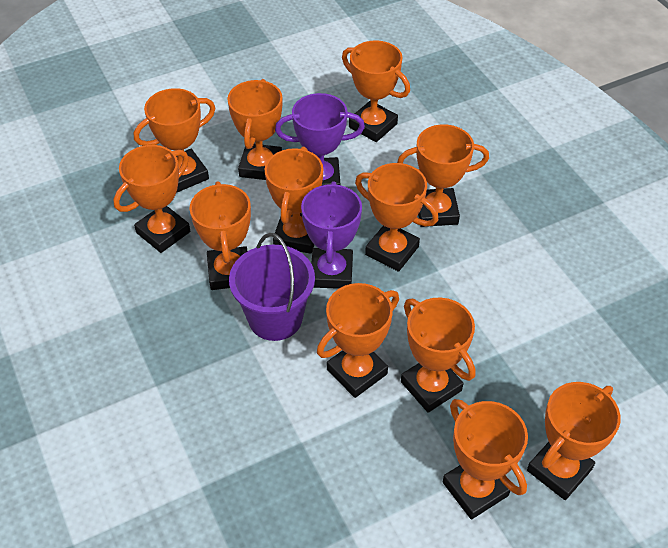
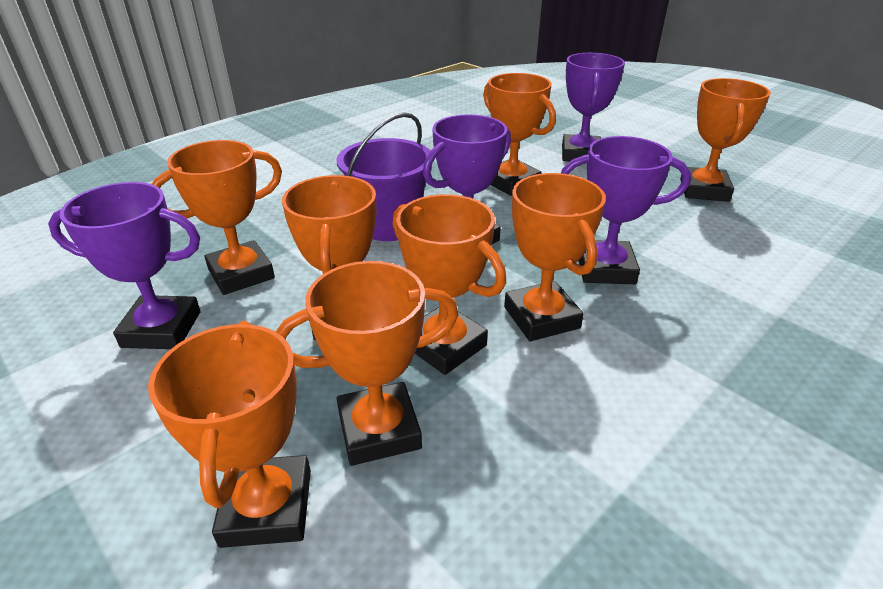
orange trophy: [114,145,190,253] [134,88,215,193] [189,181,251,290] [227,79,282,180] [265,147,323,254] [317,283,399,398] [342,40,410,142] [355,163,438,272] [397,124,489,227] [401,297,476,413] [443,399,528,520] [527,382,621,500] = 12 -> [148,321,311,548] [152,140,282,295] [275,261,458,466] [282,175,376,340] [392,194,506,375] [483,73,556,196] [504,173,606,341] [680,78,771,202] = 8
purple trophy: [275,93,365,185] [301,181,362,289] = 2 -> [48,182,201,349] [423,114,511,244] [561,136,691,284] [562,53,625,161] = 4

